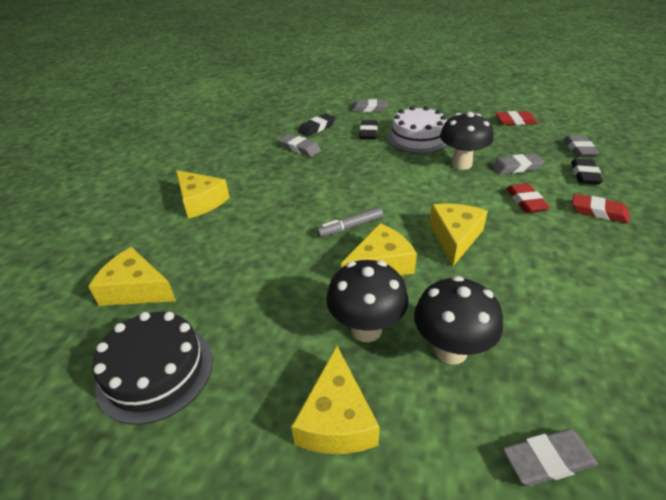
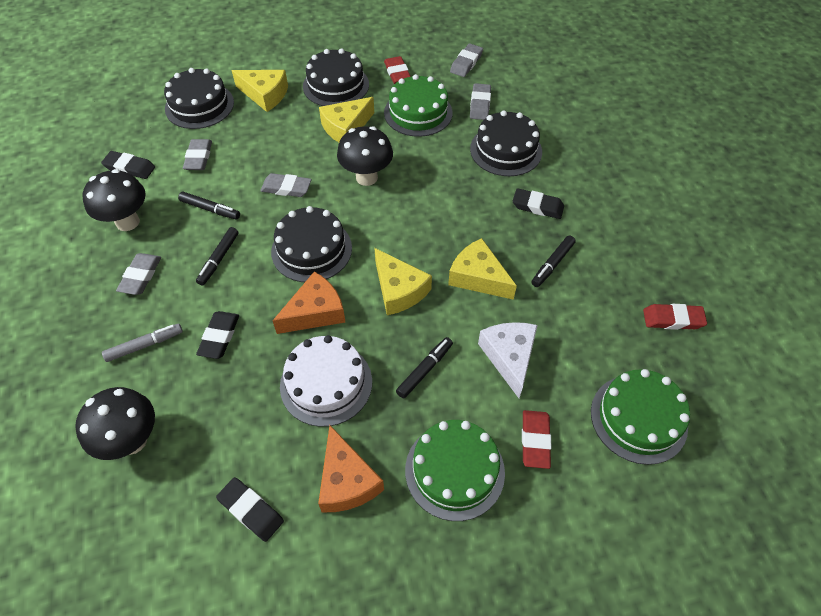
black cake: [92,312,213,425] = 1 -> [164,68,234,129] [271,206,352,282] [303,48,369,106] [470,110,542,176] = 4
black eraser: [298,114,335,136] [359,120,378,140] [571,159,603,185] = 3 -> [101,151,155,179] [196,311,239,359] [216,477,284,542] [513,188,564,219] = 4
black marker: none = 0 -> [178,192,240,220] [196,227,239,286] [396,337,453,399] [531,235,576,287] = 4
green cake: none = 0 -> [384,74,453,137] [405,420,505,521] [591,369,690,465] = 3
orange cheese: none = 0 -> [273,271,345,334] [318,425,384,512] = 2
white cheese: none = 0 -> [478,322,538,398] = 1
yellow cheese: [88,247,176,306] [176,170,230,219] [291,346,380,454] [341,223,417,275] [429,203,488,266] = 5 -> [232,70,288,112] [319,97,374,142] [375,248,432,315] [448,238,517,300] = 4

